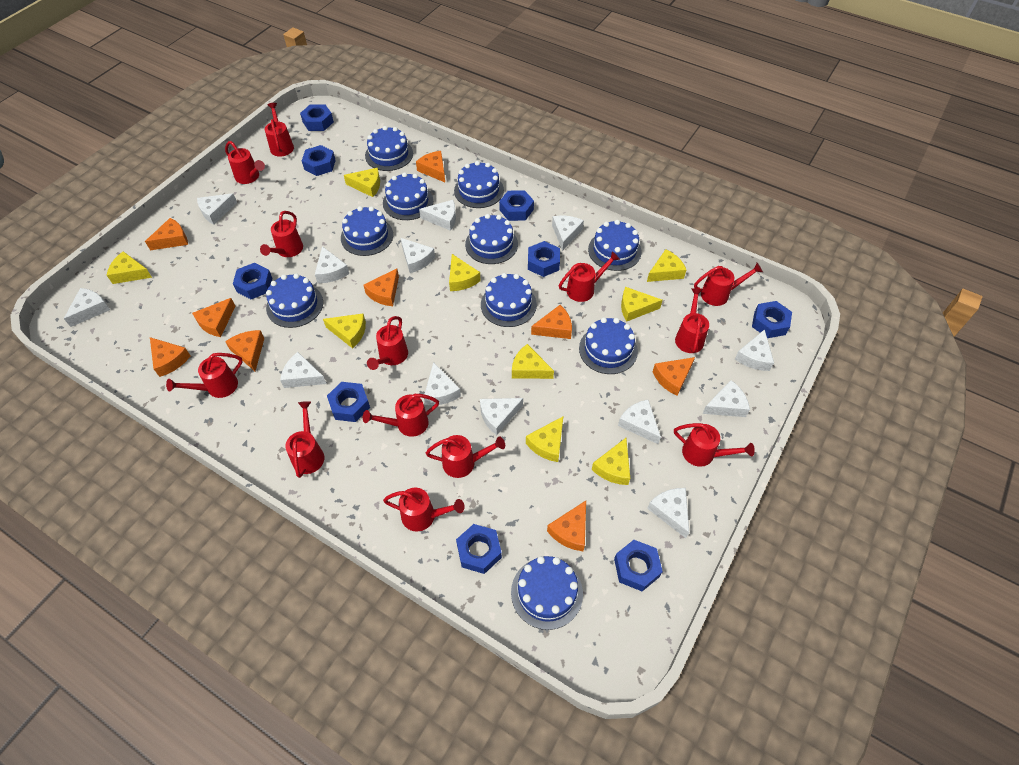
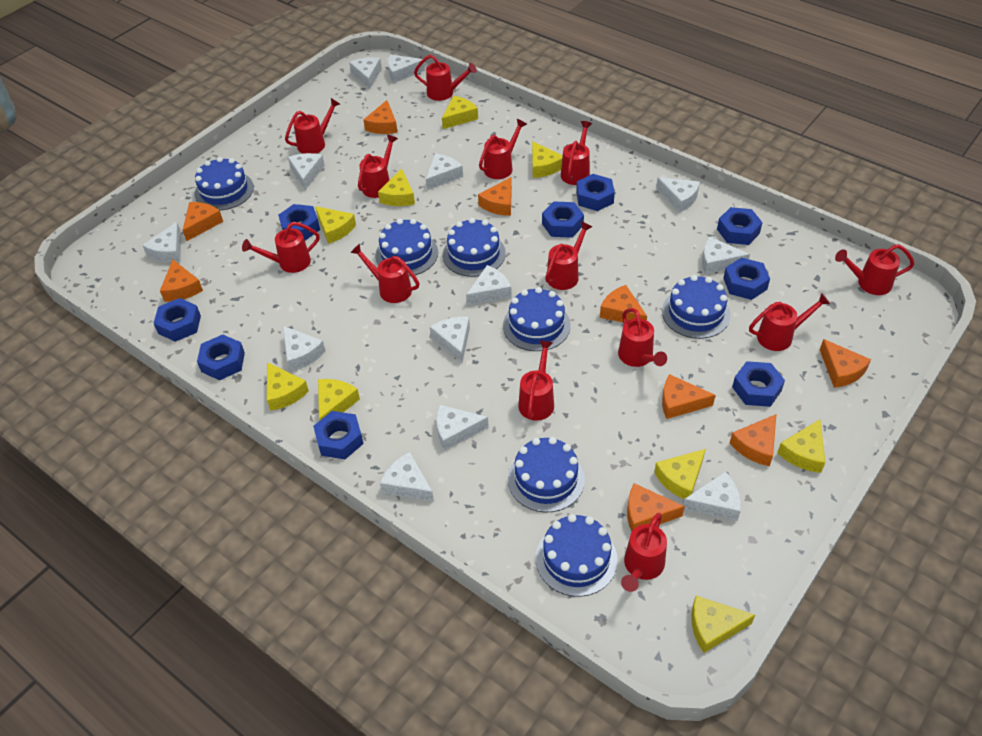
blue cake: [266,273,323,328] [341,206,393,256] [365,126,413,171] [383,172,433,220] [454,161,504,208] [465,214,518,264] [481,273,537,327] [511,556,583,630] [579,317,638,374] [588,220,642,271] = 10 -> [195,157,254,210] [375,219,438,276] [443,218,506,277] [503,287,571,351] [508,437,585,512] [536,514,618,597] [662,275,730,339] = 7

